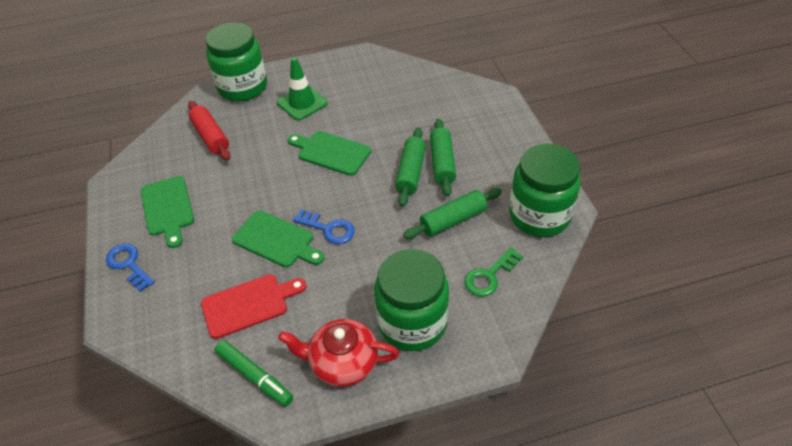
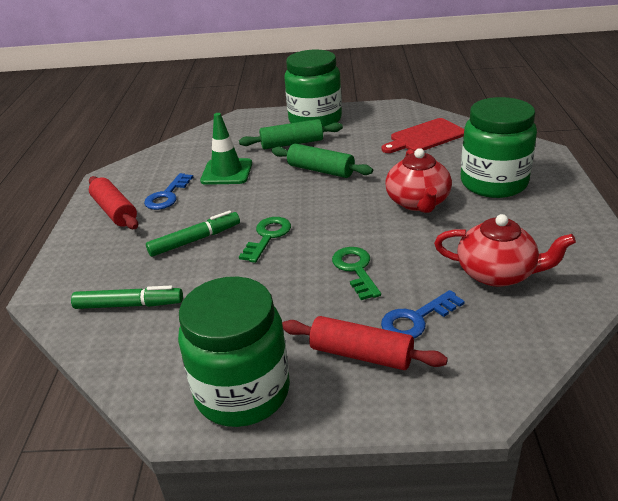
green cutting board: [141,176,194,248] [232,210,324,267] [288,131,371,176] = 3 -> none = 0
green key: [464,247,523,297] = 1 -> [239,217,291,263] [332,247,381,300] = 2
green marker: [215,340,293,407] = 1 -> [71,286,183,309] [146,211,240,257] = 2
green rolling pin: [395,128,426,207] [403,188,502,239] [430,119,456,196] = 3 -> [239,119,343,149] [272,143,373,178] = 2
red rolling pin: [188,101,230,161] = 1 -> [89,176,138,229] [282,316,448,370] = 2
red teapot: [278,319,399,387] = 1 -> [385,148,452,213] [434,214,576,287] = 2

